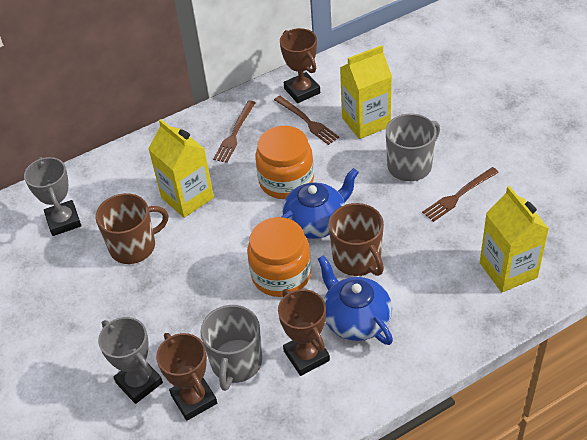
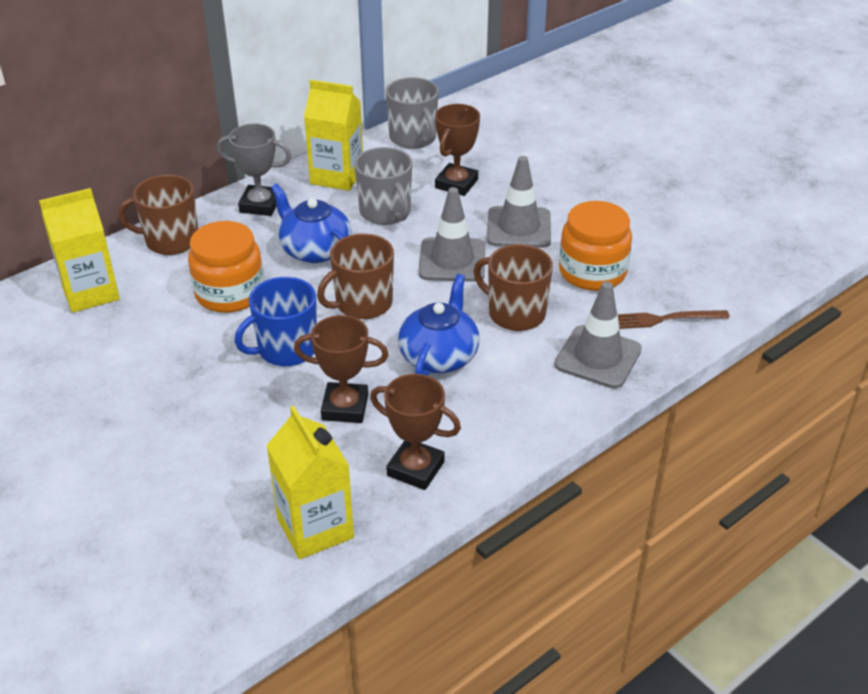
blue mug: none = 0 -> [235,277,317,366] = 1
brown fork: [213,101,256,163] [274,96,339,145] [422,167,499,222] = 3 -> [618,310,730,329] = 1
brown mug: [96,193,168,264] [329,203,384,276] = 2 -> [118,175,198,255] [317,233,394,319] [473,244,553,331] = 3
grey traffic cone: none = 0 -> [419,187,485,282] [487,156,551,248] [554,282,642,389] = 3
grey trophy: [24,157,81,236] [98,317,163,404] = 2 -> [217,123,291,216] = 1

